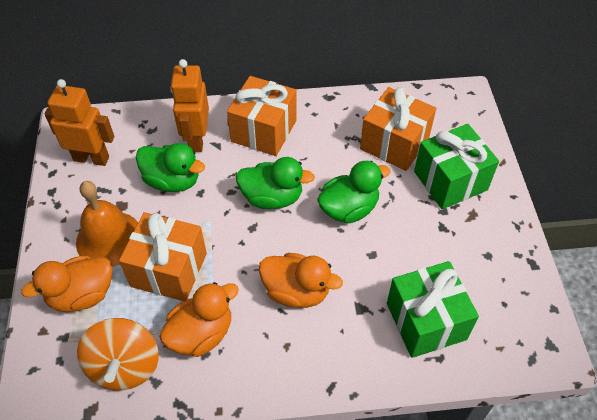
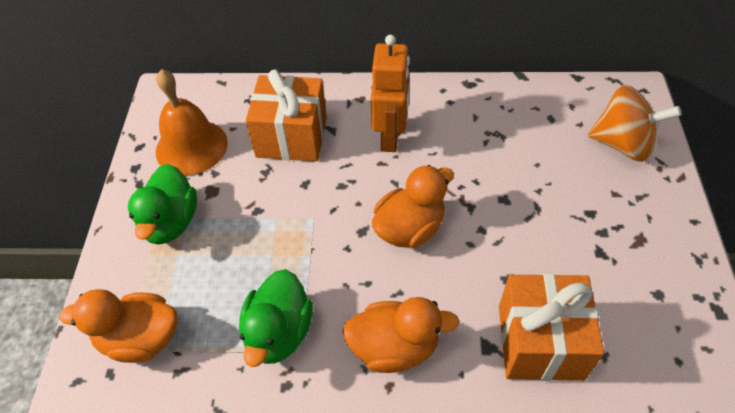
green duck: [136,143,205,192] [236,157,315,209] [317,161,391,223] = 3 -> [128,164,197,245] [239,269,313,367] = 2
green gift: [387,261,479,358] [414,124,499,209] = 2 -> none = 0
orange gift: [119,212,207,301] [227,76,297,156] [360,87,436,171] = 3 -> [246,69,327,162] [499,274,604,381] = 2
orange robot: [44,79,114,166] [170,59,209,152] = 2 -> [371,35,410,152] = 1

